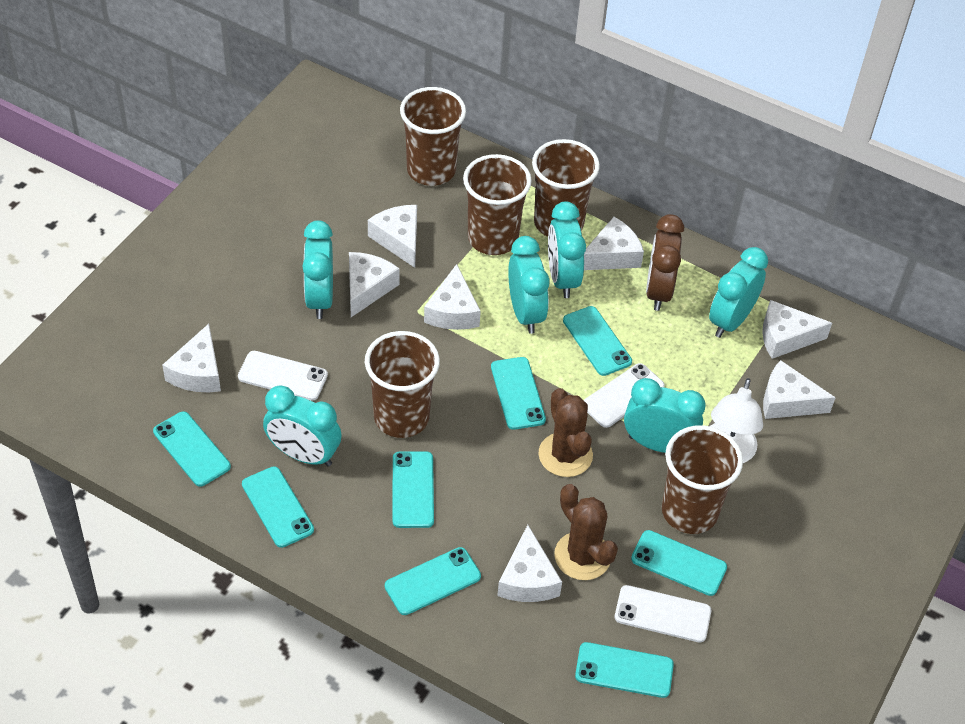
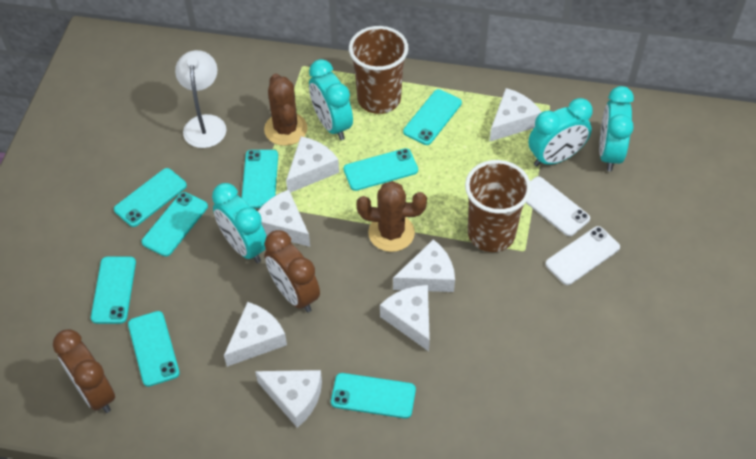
brown clock: [646,214,684,311] = 1 -> [53,329,115,413] [265,230,320,312] = 2
brown cup: [365,331,440,438] [400,87,466,186] [463,154,532,255] [532,139,600,237] [662,425,743,534] = 5 -> [349,26,408,114] [465,160,531,252] = 2
turquoise clock: [263,385,342,466] [302,220,333,319] [508,236,549,334] [548,202,586,298] [624,378,706,453] [709,247,768,338] = 6 -> [212,183,267,263] [309,59,353,140] [528,98,593,167] [599,86,634,171] = 4
white cheese: [162,324,221,392] [349,252,400,317] [368,205,417,268] [424,264,481,330] [497,525,562,602] [584,217,644,270] [762,300,832,359] [763,360,836,419] = 8 -> [224,302,287,367] [255,370,322,428] [258,190,310,247] [286,136,339,193] [380,285,430,351] [393,239,455,292] [489,88,542,142] = 7
white phone: [238,351,328,401] [584,363,664,428] [615,585,711,643] = 3 -> [526,176,590,236] [545,226,620,285] = 2

